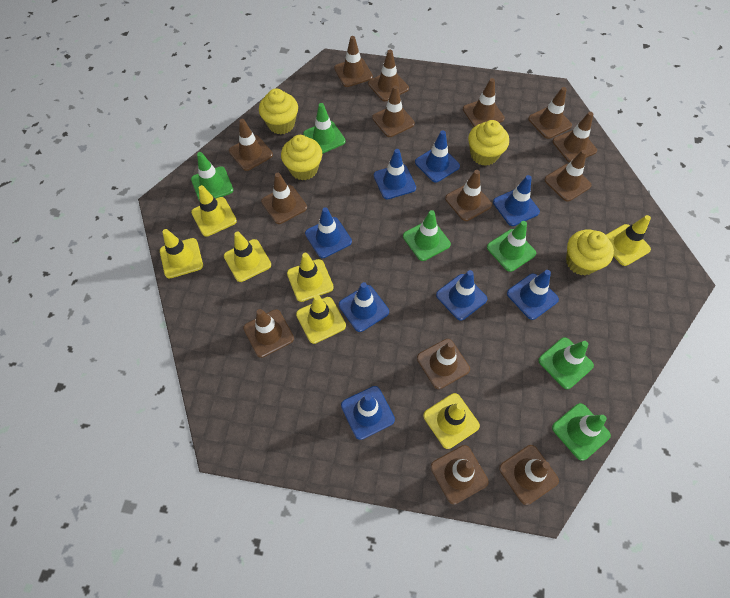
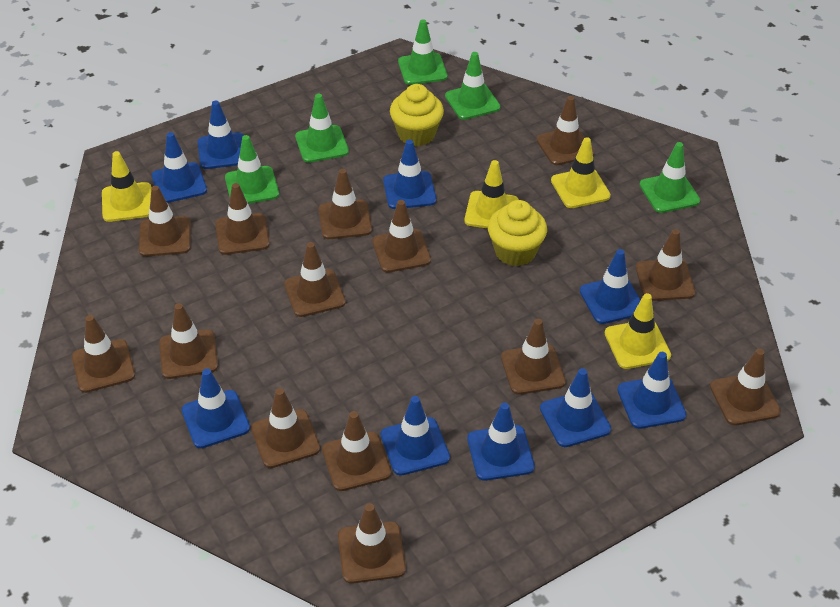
blue traffic cone: [305,207,352,258] [339,282,389,332] [341,386,395,440] [374,149,416,199] [415,130,460,183] [436,270,487,321] [493,175,540,226] [507,270,559,320] = 8 -> [152,132,207,203] [182,368,250,448] [197,100,244,169] [381,396,450,476] [383,140,437,209] [467,402,535,481] [540,368,611,447] [580,249,641,324] [617,352,687,429] = 9
green traffic cone: [191,152,233,200] [303,103,346,154] [403,210,451,261] [487,221,536,272] [538,337,594,389] [552,403,611,461] = 6 -> [225,135,279,204] [295,94,349,163] [398,19,448,85] [445,52,501,120] [639,142,700,213] = 5
yellow cupcake: [259,88,298,134] [281,135,322,180] [468,120,509,166] [566,230,614,275] = 4 -> [390,84,444,146] [488,200,547,266] = 2
yellow traffic cone: [160,229,203,278] [191,185,237,237] [224,232,271,282] [287,253,334,302] [296,295,346,344] [423,393,480,449] [606,215,651,266] = 7 -> [102,151,151,222] [464,160,519,228] [551,137,611,208] [605,293,671,369] = 4

